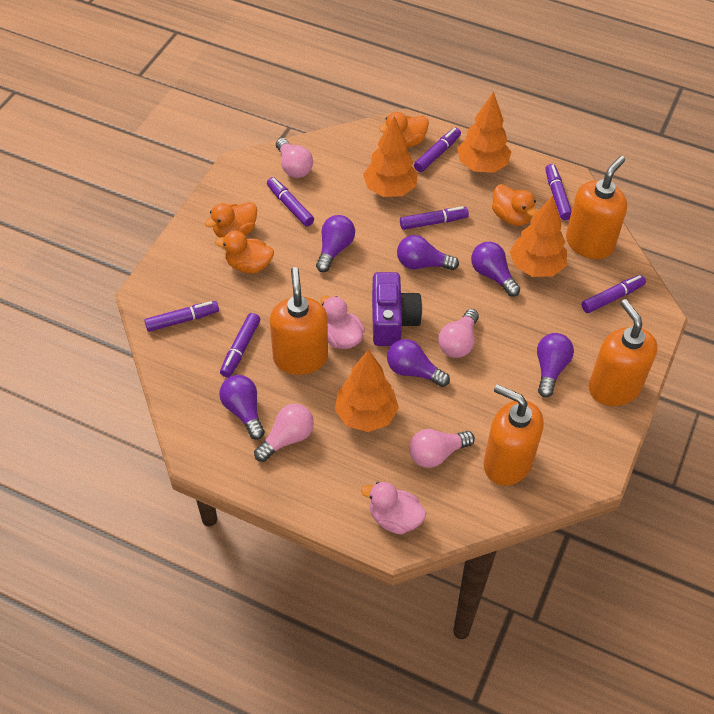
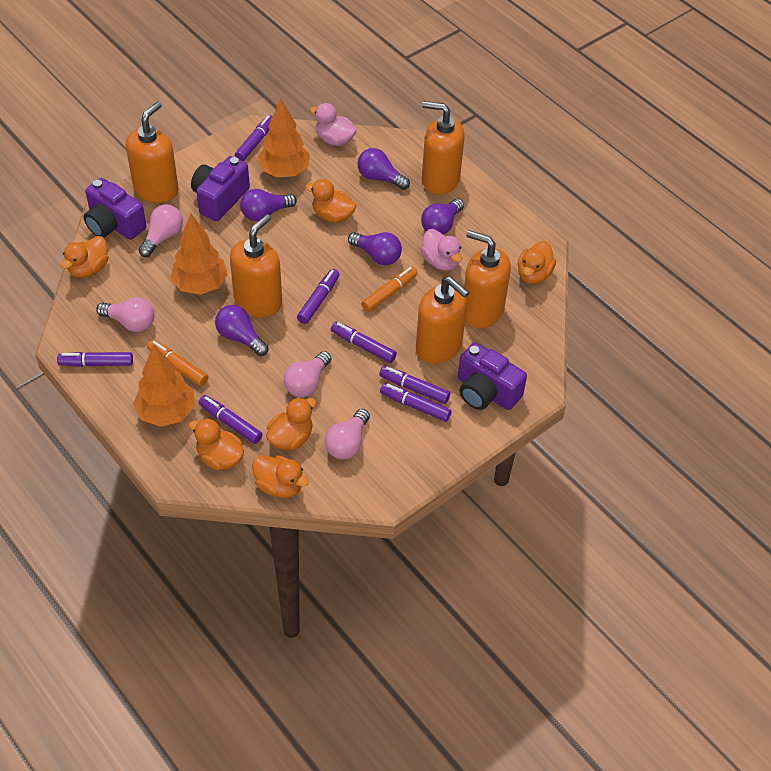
orange duck: [205,202,257,238] [215,230,274,274] [379,112,429,148] [492,184,538,226] = 4 -> [61,236,109,278] [189,418,244,470] [252,455,309,498] [266,397,316,450] [305,179,357,223] [518,241,556,284] = 6
orange marker: none = 0 -> [147,340,208,386] [361,266,418,312] = 2
orange soap dispenser: [270,267,328,375] [484,384,544,486] [566,156,627,259] [588,299,657,406] = 4 -> [126,102,179,203] [230,214,282,317] [416,276,469,364] [422,101,464,195] [464,230,511,328] = 5
orange tree: [335,349,399,432] [363,116,418,197] [457,91,511,173] [510,196,567,277] = 4 -> [133,345,195,427] [170,214,228,295] [257,99,310,177] = 3
purple camera: [372,272,422,346] = 1 -> [84,178,146,240] [191,156,250,221] [458,342,527,410] = 3
purple light bulb: [219,375,265,440] [316,215,355,272] [387,339,450,387] [397,235,459,270] [471,242,520,297] [537,333,574,397] = 6 -> [215,305,269,356] [240,189,297,221] [348,232,402,265] [357,148,410,190] [421,199,464,235] = 5

